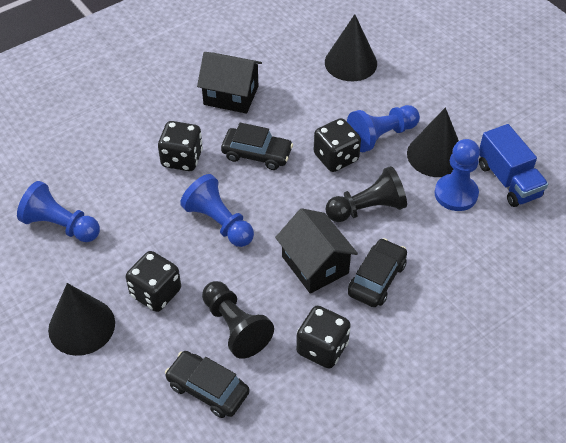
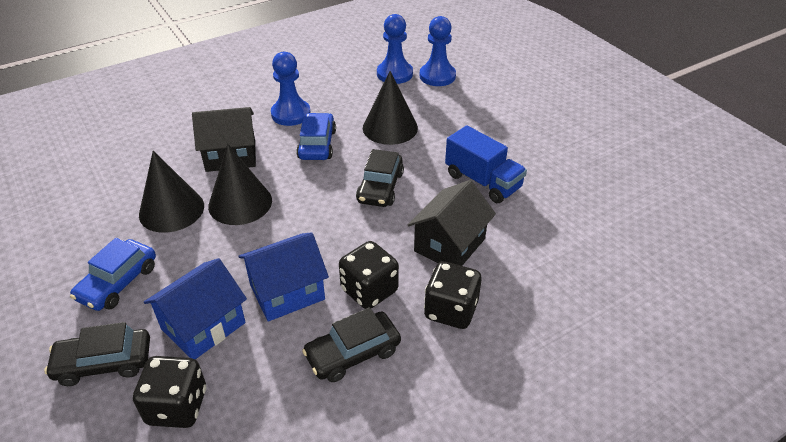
black dice: [125,251,181,312] [158,121,203,171] [296,306,351,369] [314,118,361,172] = 4 -> [133,356,206,428] [339,241,399,309] [424,261,481,329] = 3
black pawn: [202,281,274,359] [325,166,407,222] = 2 -> none = 0
blue car: none = 0 -> [70,238,156,311] [296,113,336,160] = 2
blue house: none = 0 -> [144,258,247,359] [239,232,329,322] = 2
blue pawn: [17,181,100,242] [180,174,254,247] [347,105,420,152] [434,139,480,211] = 4 -> [271,52,311,126] [377,14,413,84] [420,16,456,86] = 3

